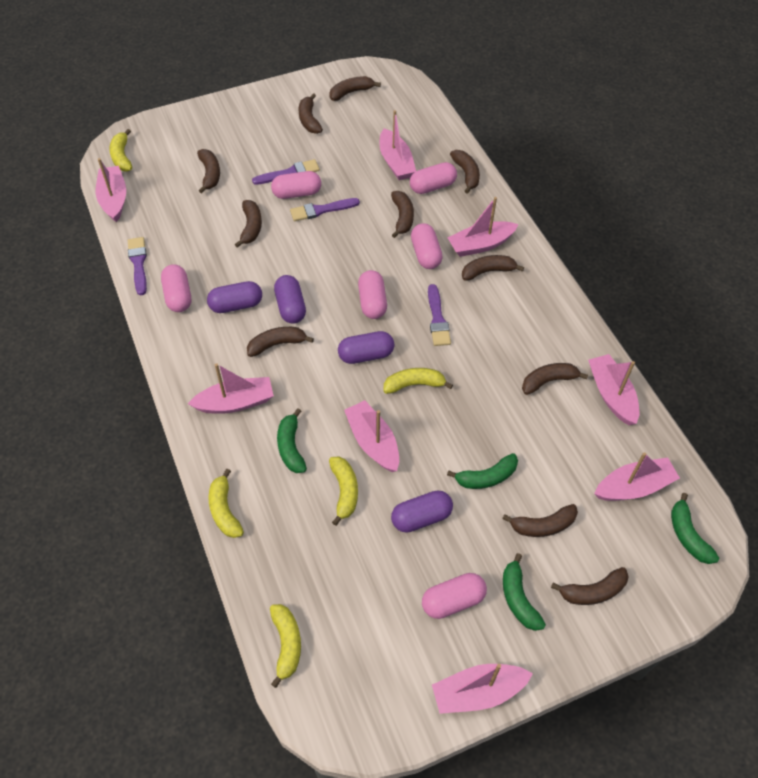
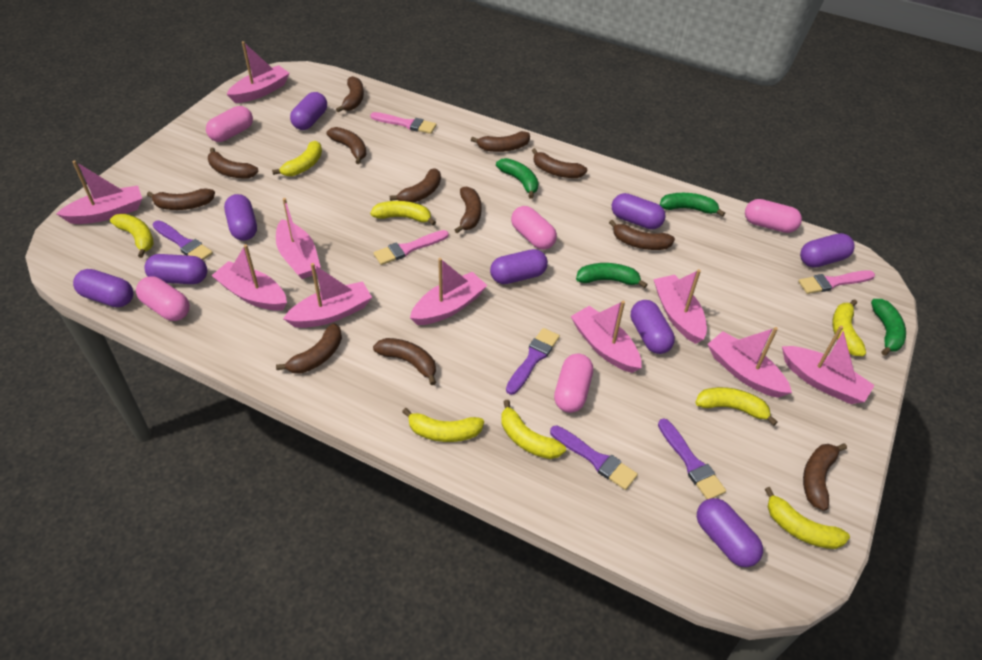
brown banana: [197,149,220,193] [235,200,262,248] [247,327,314,357] [299,93,323,134] [329,76,381,101] [391,191,414,238] [450,150,480,194] [462,255,524,281] [502,504,578,537] [522,363,588,395] [551,567,629,605] = 11 -> [147,188,215,210] [208,148,259,178] [276,324,342,374] [327,127,367,164] [336,76,364,112] [373,338,436,385] [390,168,441,203] [455,187,482,233] [471,131,530,152] [532,148,587,178] [609,220,675,250] [803,443,847,511] = 12
pink boat: [96,158,126,222] [188,363,274,414] [344,400,399,472] [379,110,416,180] [432,664,533,714] [447,197,519,257] [588,354,639,425] [594,452,680,501] = 8 -> [56,161,142,224] [211,244,287,311] [226,41,290,103] [276,198,321,279] [283,263,372,328] [410,258,488,325] [571,301,642,373] [653,269,707,344] [708,327,792,398] [782,326,875,404] = 10
pink brush: none = 0 -> [370,112,436,134] [373,230,449,265] [798,270,875,294] = 3
pink capsule: [161,264,191,312] [271,171,321,199] [358,270,387,319] [410,162,457,194] [411,223,443,269] [422,573,487,619] = 6 -> [136,276,190,321] [206,106,253,142] [511,206,557,250] [554,354,593,413] [745,199,802,233] = 5
purple capsule: [207,281,262,313] [274,275,306,324] [338,331,394,364] [391,491,453,533] = 4 -> [73,269,133,307] [144,254,207,284] [224,194,257,241] [290,92,327,130] [490,249,548,284] [612,193,665,229] [631,300,675,354] [697,498,763,567] [800,233,855,267] = 9
yellow banana: [109,129,132,171] [208,469,244,538] [270,604,301,688] [329,457,358,526] [383,368,453,394] = 5 -> [110,214,154,258] [272,141,322,176] [370,201,436,225] [402,408,484,442] [501,400,566,459] [695,387,778,426] [764,487,850,549] [832,299,866,356] = 8

